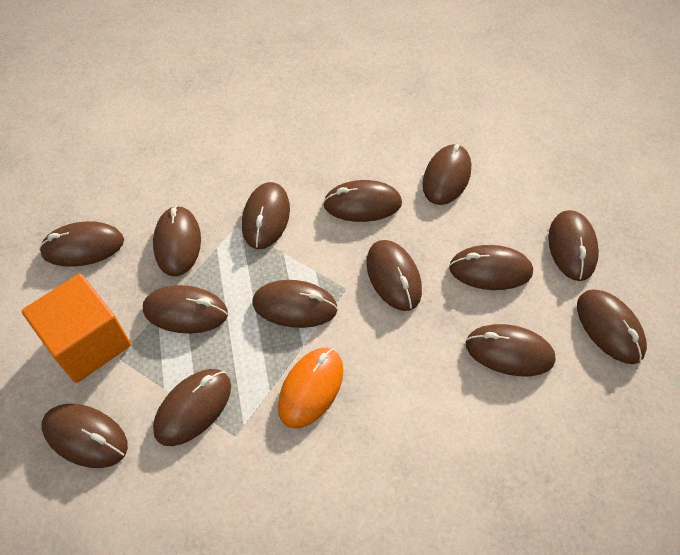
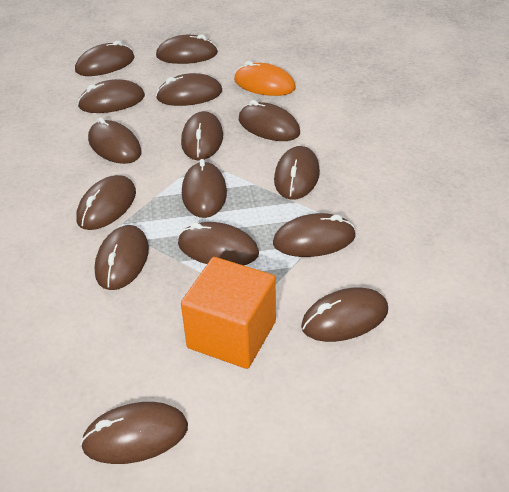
brown mouse: [39,221,124,267] [41,404,128,468] [143,285,228,334] [153,205,201,277] [153,369,231,446] [242,182,290,249] [253,280,338,328] [323,180,402,222] [366,240,422,311] [422,144,471,205] [449,245,533,290] [466,324,556,376] [548,210,599,281] [577,289,647,364] = 14 -> [75,41,135,76] [76,175,136,230] [78,79,145,113] [80,402,188,464] [88,117,142,164] [95,225,149,290] [156,34,218,64] [156,73,222,106] [178,222,259,265] [181,111,223,160] [182,159,227,218] [239,100,300,141] [273,213,356,257] [274,146,320,200] [301,287,388,342] = 15

